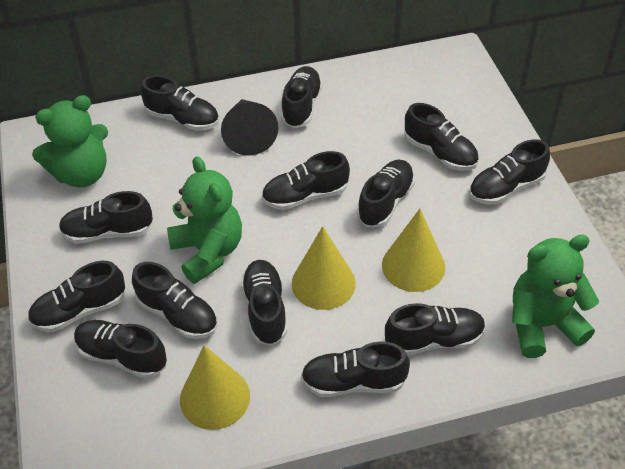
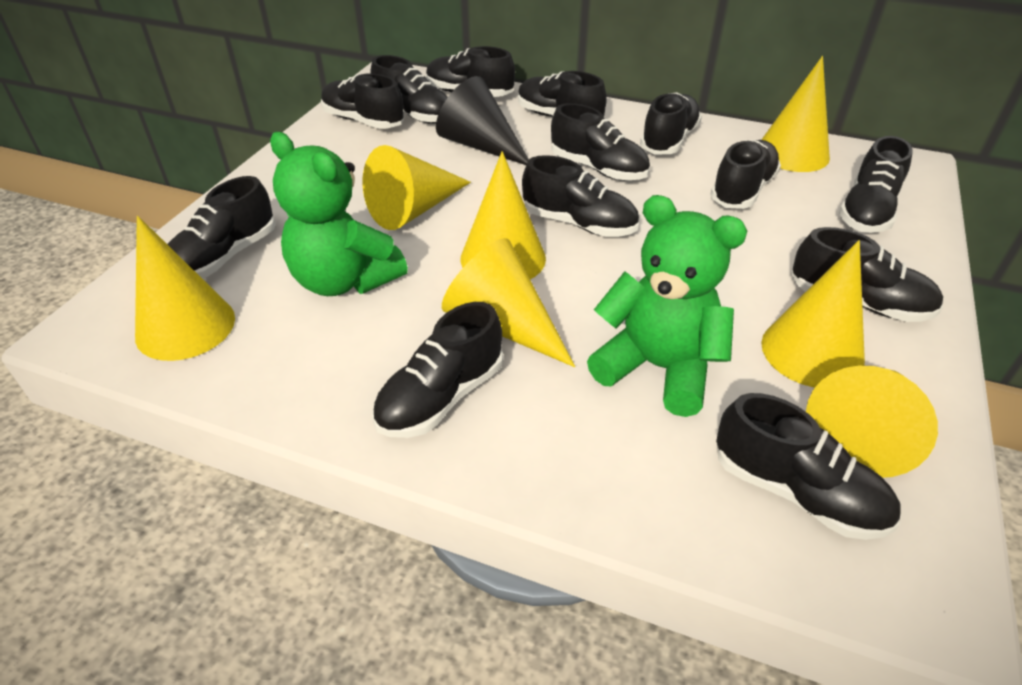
green teddy bear: [32,95,108,187] [167,156,242,284] [512,234,599,358] = 3 -> [270,132,408,296] [587,195,747,417] = 2
yellow cone: [180,345,250,430] [292,226,356,310] [382,209,445,292] = 3 -> [135,216,235,361] [363,145,471,230] [442,238,575,367] [461,151,546,279] [761,56,830,172] [761,240,865,388] [806,366,938,478] = 7

